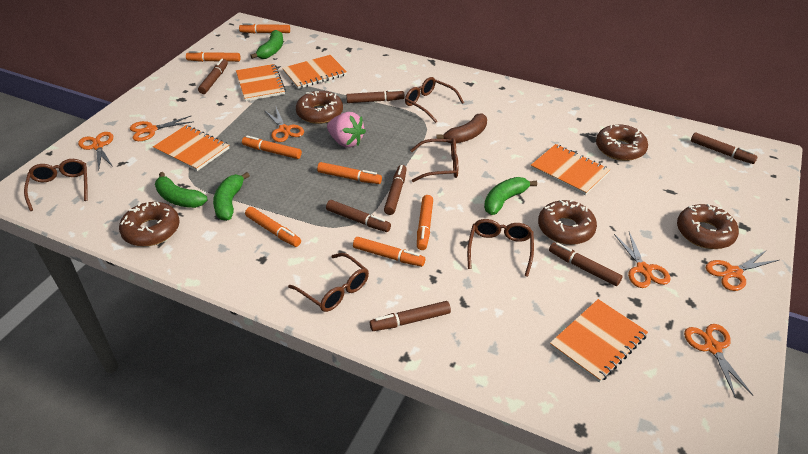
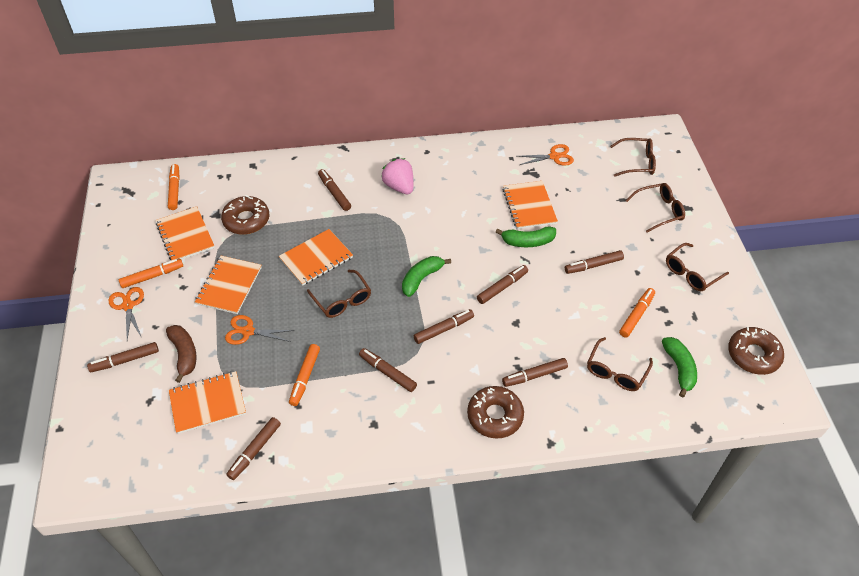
brown donut: [119,202,180,246] [296,91,343,124] [538,199,597,245] [596,124,648,161] [677,204,739,249] = 5 -> [221,195,270,235] [467,386,524,438] [728,327,784,375] = 3
brown marker: [198,59,228,94] [326,200,391,232] [346,89,405,103] [370,301,451,331] [384,165,407,215] [549,243,622,286] [691,132,758,164] = 7 -> [87,342,159,372] [226,417,281,480] [318,169,351,211] [359,348,417,392] [414,309,474,344] [477,265,528,304] [502,358,568,387] [565,250,624,274] = 8
green banana: [155,172,207,208] [213,172,250,221] [250,30,283,59] [484,177,537,215] = 4 -> [402,256,451,297] [496,226,556,247] [662,337,697,398] = 3
orange marker: [186,51,240,62] [239,23,290,33] [242,136,302,159] [245,207,301,247] [317,162,382,184] [353,237,425,267] [417,195,433,250] = 7 -> [119,259,183,288] [168,164,180,210] [289,344,320,406] [619,288,655,338] = 4
orange scissors: [78,132,113,170] [130,116,194,141] [264,107,304,142] [614,232,671,288] [684,324,754,398] [706,251,779,291] = 6 -> [108,287,144,340] [225,315,294,345] [517,144,574,166] = 3

